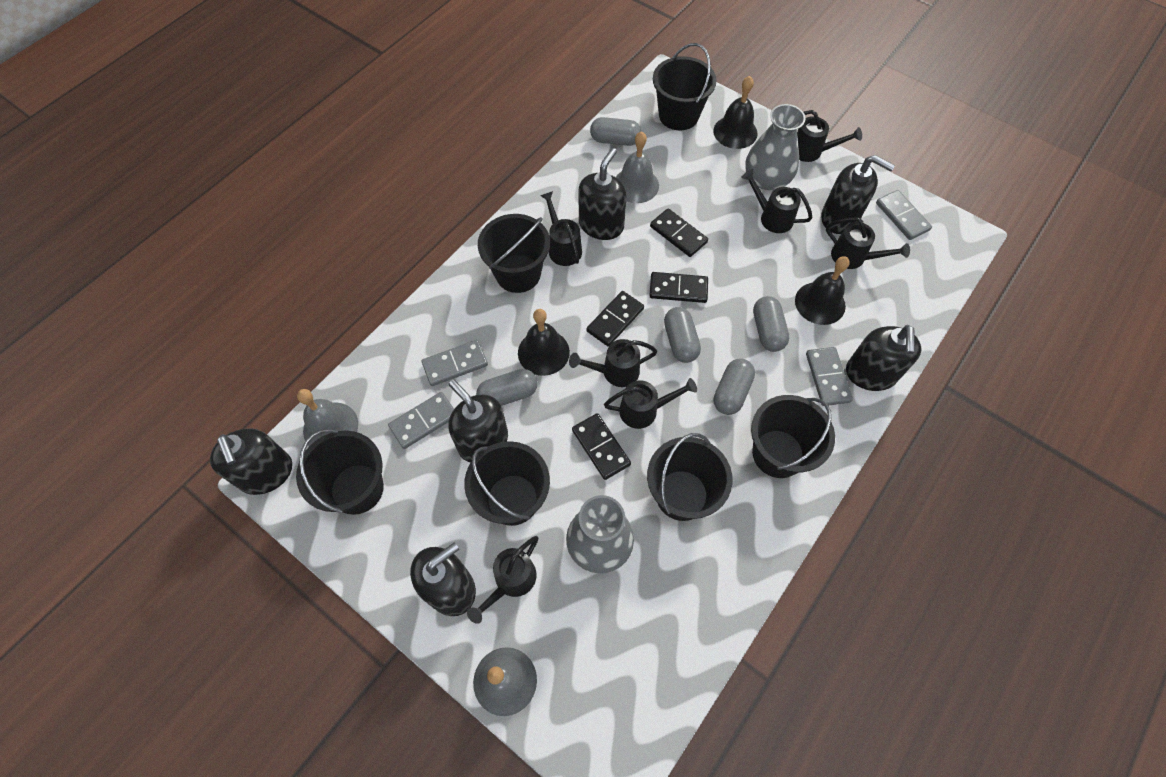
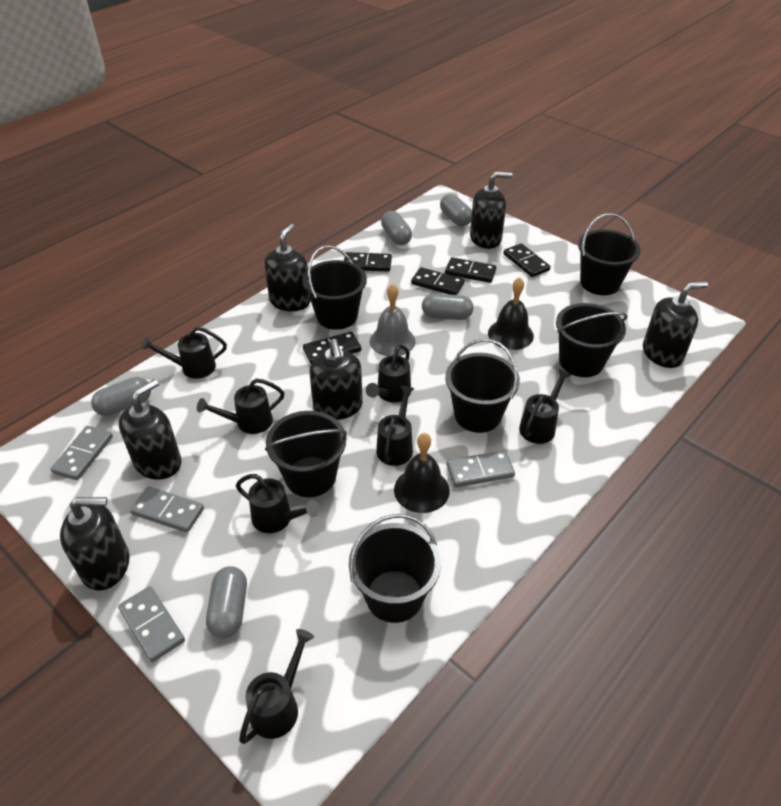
black bell: [518,309,570,376] [713,76,758,149] [795,256,849,325] = 3 -> [394,433,450,513] [488,277,534,350] = 2
black domino: [572,413,631,480] [586,291,644,346] [649,272,708,303] [650,208,708,257] = 4 -> [303,331,361,364] [344,252,392,272] [411,267,464,295] [445,257,497,283] [503,243,550,277] = 5
grey bell: [297,389,358,446] [473,647,537,716] [616,131,659,203] = 3 -> [370,284,416,356] = 1
grey vase: [566,495,634,573] [745,104,806,190] = 2 -> none = 0

